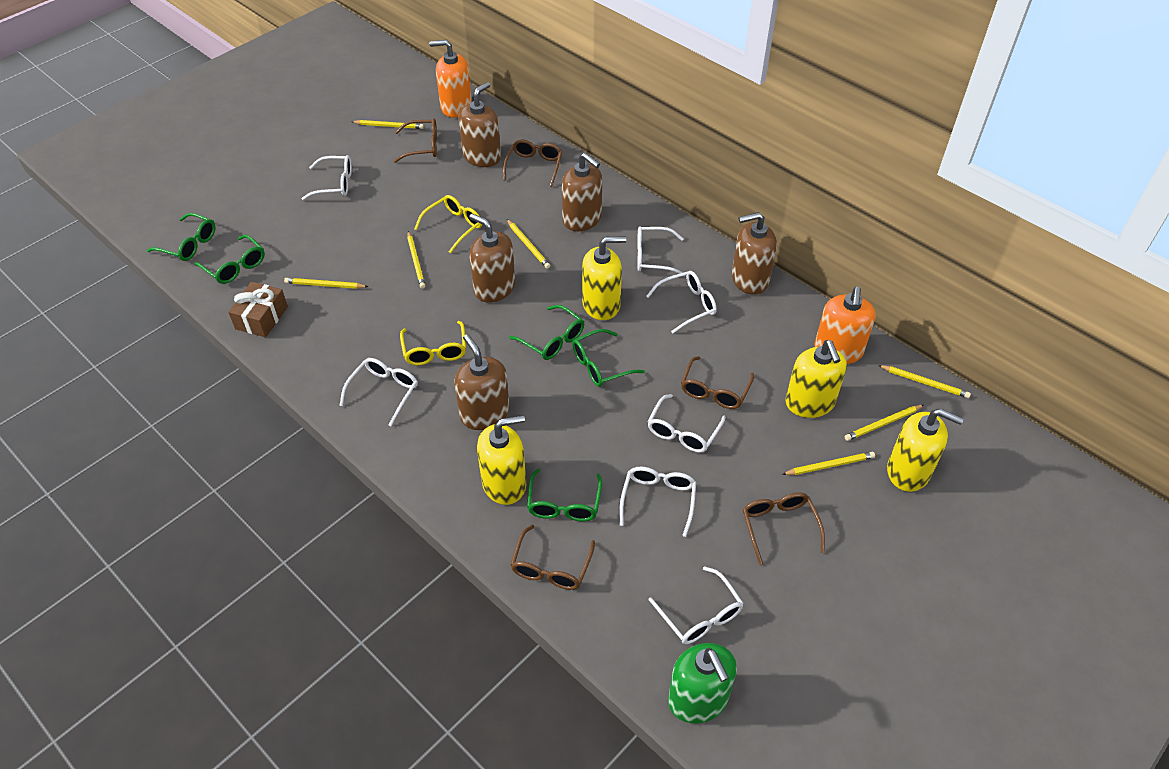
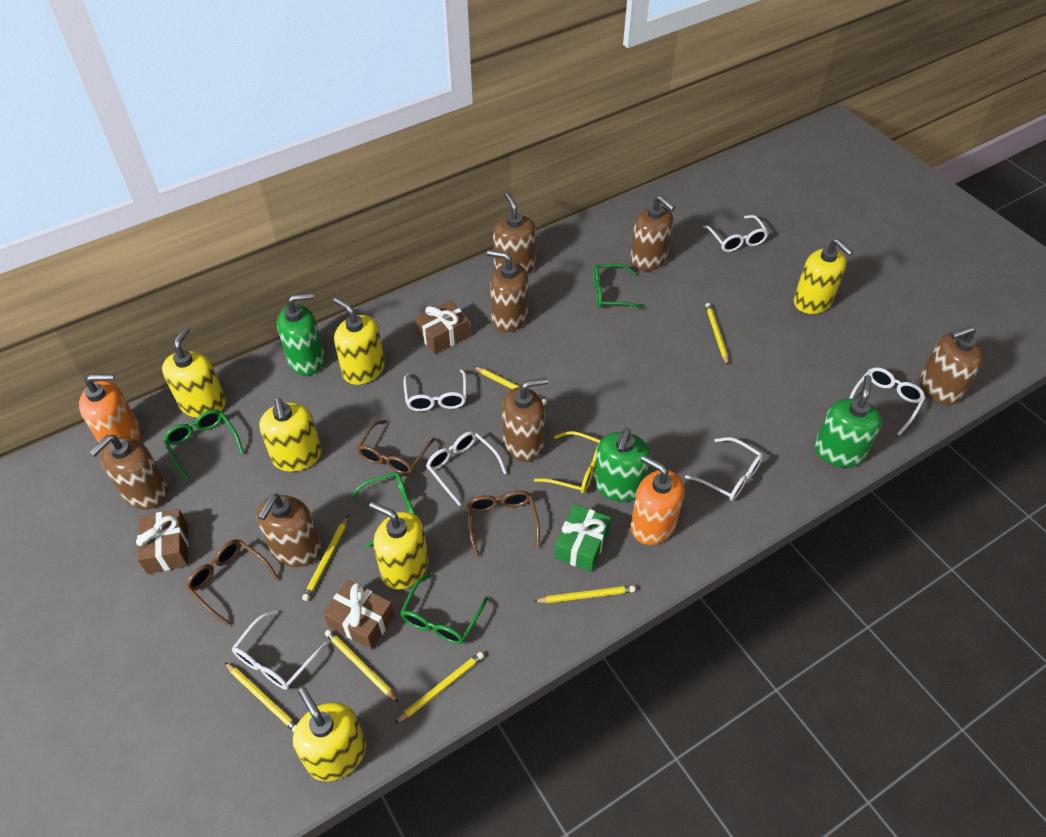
brown gift: [228,282,288,337] = 1 -> [136,509,189,574] [323,580,395,650] [415,300,470,354] = 3
brown glasses: [393,118,437,163] [503,140,562,187] [510,525,595,590] [681,356,754,409] [743,492,825,565] = 5 -> [186,539,279,626] [357,420,435,475] [466,491,540,557] = 3
brown soap dispenser: [454,334,510,430] [459,82,501,167] [469,213,515,303] [562,153,602,231] [732,212,777,295] = 5 -> [89,435,168,509] [257,494,322,567] [487,250,528,332] [493,192,536,274] [502,377,548,462] [630,196,675,271] [920,326,983,405] = 7
green gift: none = 0 -> [555,504,611,572] = 1
green glasses: [147,213,215,261] [195,234,265,284] [509,305,584,360] [527,469,602,522] [572,329,645,387] = 5 -> [163,410,244,481] [349,472,415,548] [400,573,488,644] [593,264,644,310] = 4
green soap dispenser: [668,643,737,723] = 1 -> [277,292,325,375] [594,428,651,502] [814,375,882,468] = 3
white glasses: [302,155,352,200] [339,358,418,426] [620,467,696,537] [637,227,684,274] [647,271,717,333] [648,394,726,453] [649,566,744,644] = 7 -> [232,610,328,690] [403,369,467,411] [426,431,507,506] [685,437,764,501] [703,215,769,252] [849,367,926,436] = 6
yellow glasses: [400,321,466,365] [414,195,482,253] = 2 -> [534,431,600,494] = 1
yellow soap dispenser: [477,415,526,505] [582,236,626,320] [786,340,847,418] [887,408,964,492] = 4 -> [162,327,226,418] [259,398,322,472] [293,687,366,781] [333,297,385,385] [369,502,429,590] [794,239,853,314] = 6

